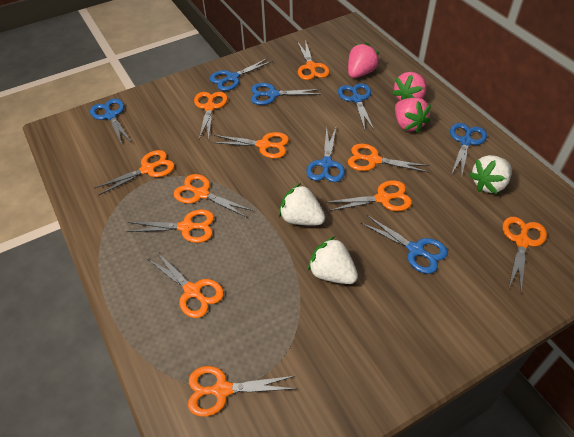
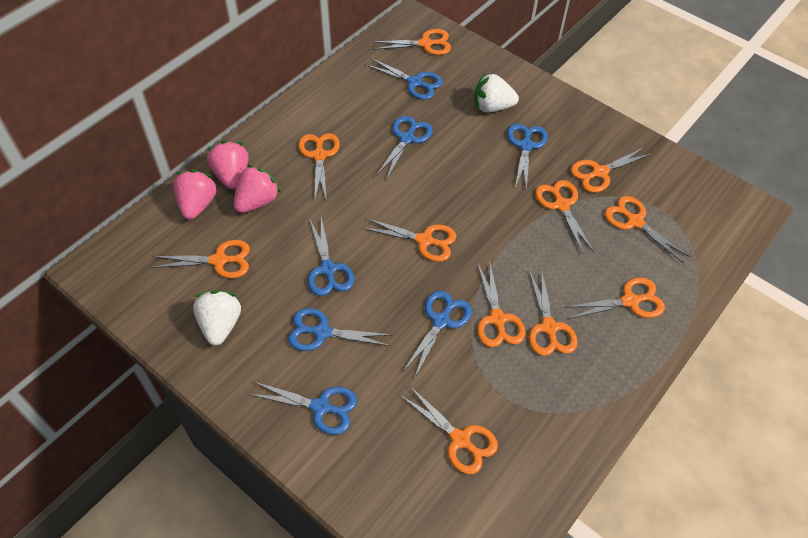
white strawberry: [279,183,325,225] [308,236,358,284] [469,155,512,194] = 3 -> [193,290,241,345] [474,73,519,112] = 2

